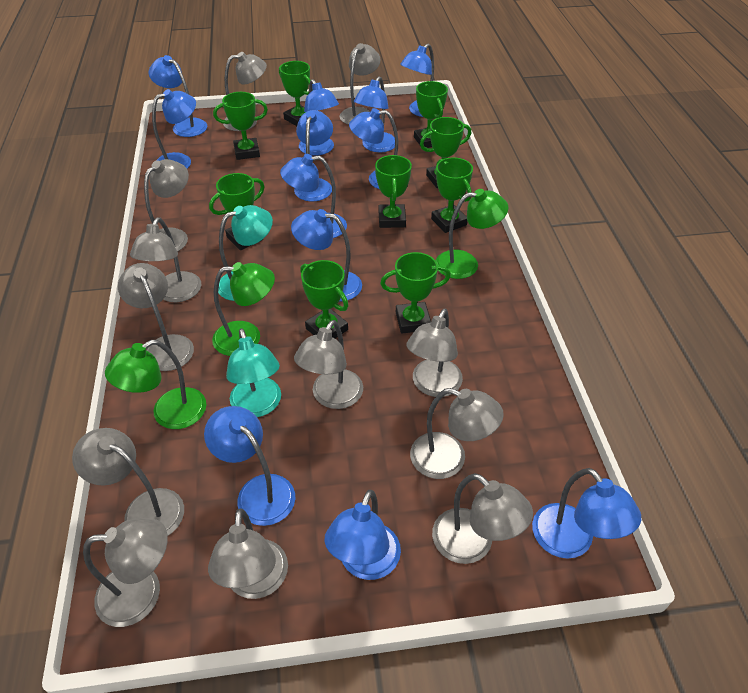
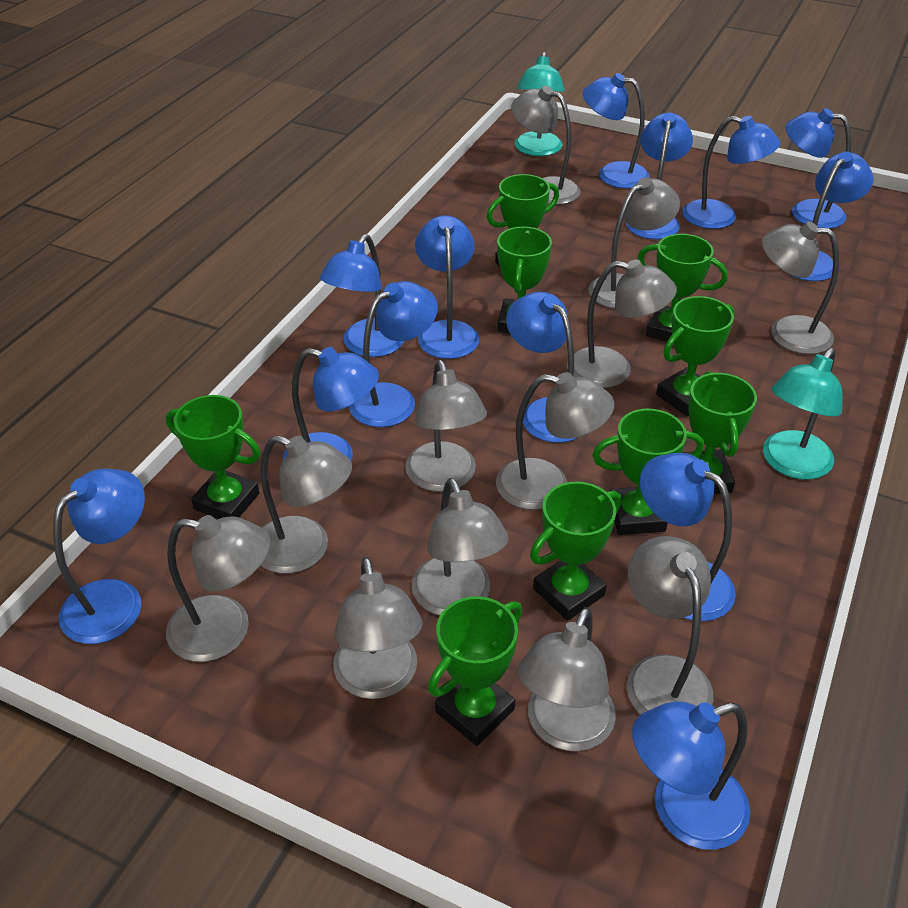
blue lamp: [149,55,207,137] [152,89,196,169] [204,406,296,526] [280,154,347,238] [291,209,362,302] [294,110,333,202] [299,79,339,156] [324,490,401,580] [349,108,398,189] [354,76,395,152] [400,44,434,117] [532,468,641,559] = 12 -> [53,469,145,644] [283,347,379,461] [320,234,404,357] [349,281,438,427] [415,215,479,359] [506,292,578,443] [583,73,649,189] [626,112,693,239] [632,701,750,850] [640,453,736,621] [682,116,781,229] [785,108,851,229] [787,151,874,281] = 13
green lamp: [105,340,206,429] [212,262,275,356] [436,189,508,279] = 3 -> none = 0

